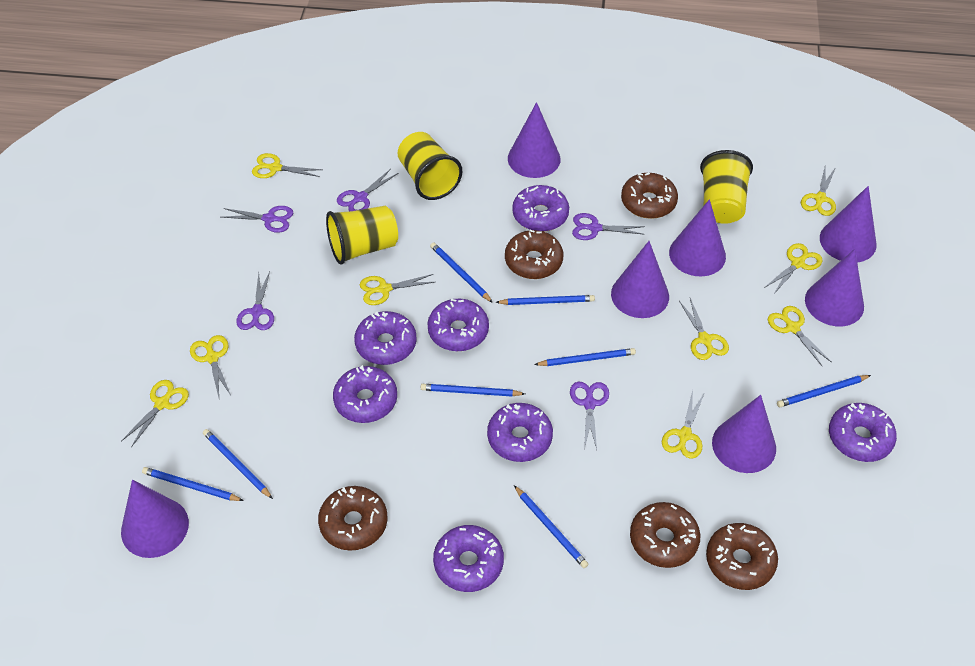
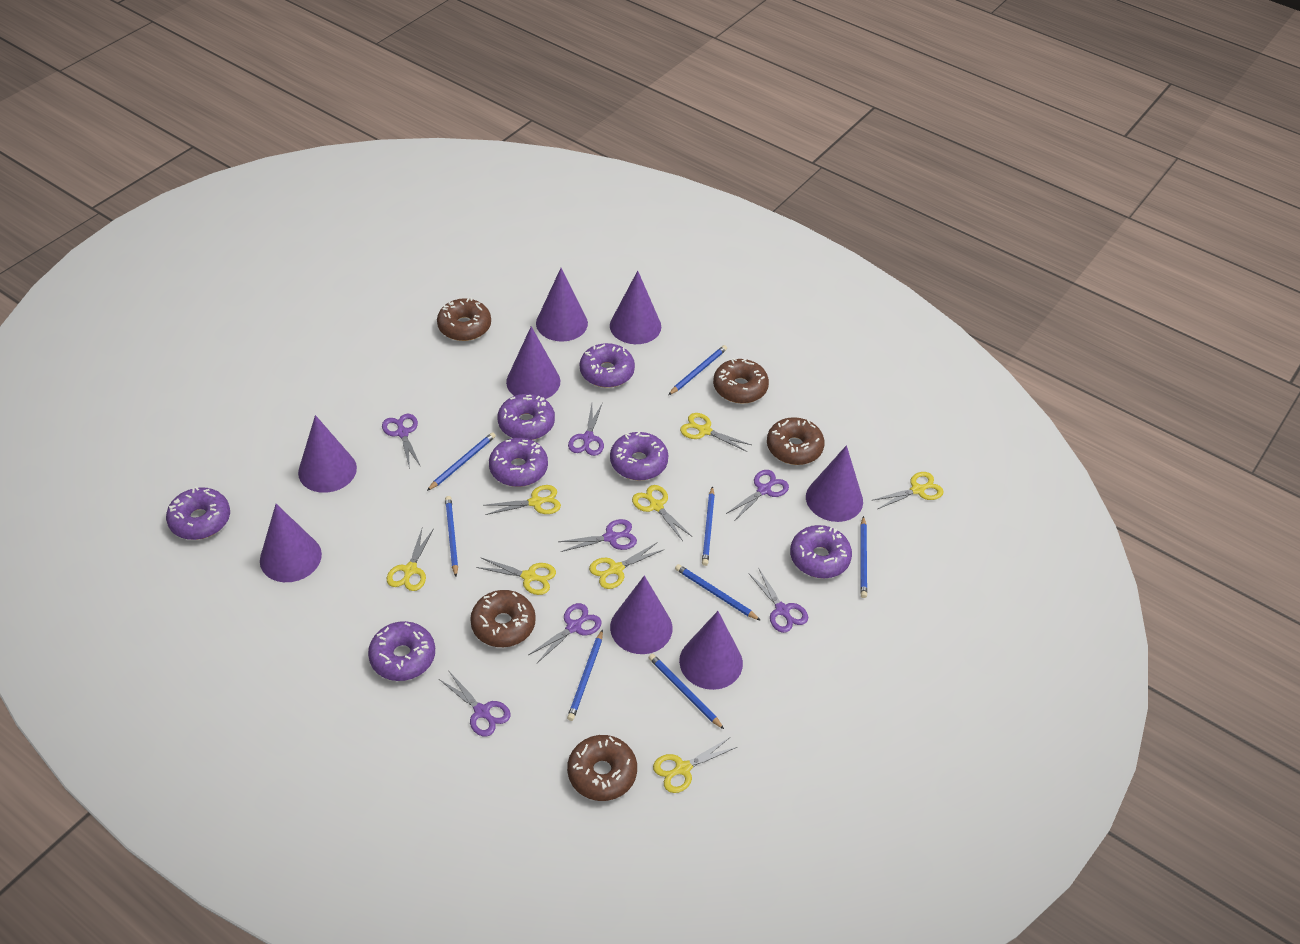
purple cone: [121,480,189,558] [508,102,560,178] [611,241,669,318] [669,199,726,277] [712,395,776,473] [805,249,864,326] [820,186,876,263] = 7 -> [260,504,322,582] [298,415,357,493] [506,326,560,399] [536,268,588,342] [610,271,661,344] [610,576,672,654] [679,611,743,690] [806,445,863,522] = 8
purple scissors: [222,206,293,233] [236,271,274,330] [337,169,398,211] [570,382,609,449] [572,213,645,240] = 5 -> [382,414,421,469] [439,673,511,737] [528,603,602,663] [558,519,637,552] [568,402,604,456] [726,470,789,520] [748,569,808,633] = 7
yellow cup: [326,206,398,265] [397,132,462,200] [700,150,753,224] = 3 -> none = 0
yellow scissors: [121,380,189,447] [190,335,231,397] [252,153,322,178] [360,274,435,305] [662,390,705,459] [679,298,729,360] [764,243,823,295] [768,306,832,367] [801,167,836,216] = 9 -> [387,528,434,591] [476,557,556,595] [483,485,561,515] [589,542,663,589] [632,485,692,541] [653,737,737,793] [680,413,751,452] [871,472,944,509] = 8

